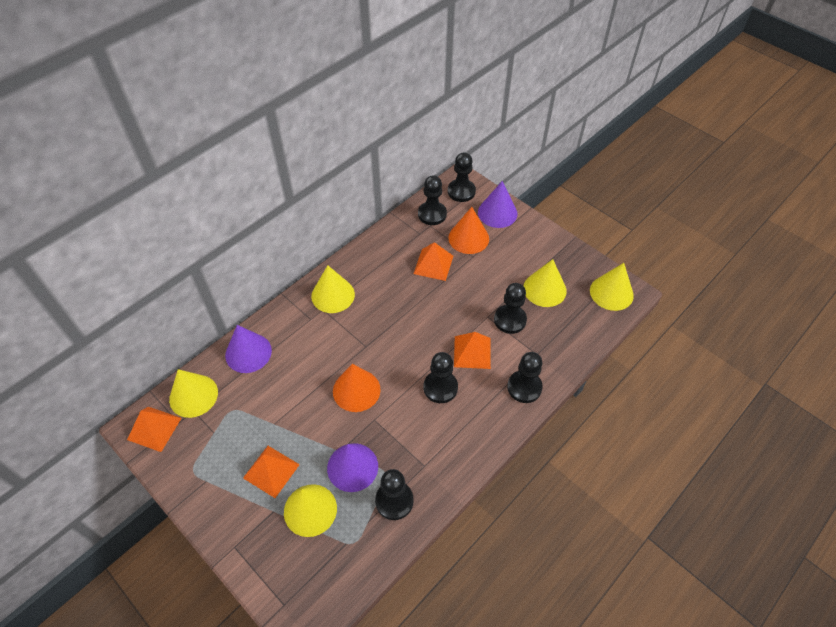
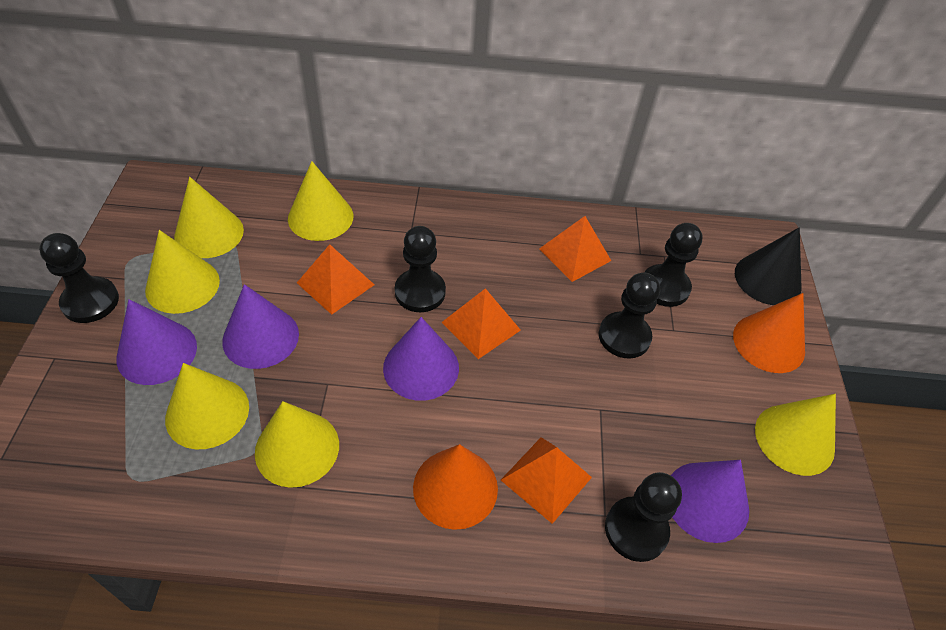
black cone: none = 0 -> [735,227,802,305] = 1
black pawn: [375,469,414,520] [418,175,447,225] [423,352,458,403] [448,152,476,202] [494,283,527,334] [507,352,543,403] = 6 -> [39,233,119,323] [395,226,446,312] [599,272,660,358] [605,472,682,562] [644,223,703,307] = 5
purple cone: [225,325,272,373] [327,443,378,492] [478,181,517,228] = 3 -> [116,299,197,385] [222,284,299,369] [383,317,459,401] [671,460,749,543] = 4
yellow cone: [169,369,218,418] [284,484,337,537] [311,265,355,313] [524,259,567,307] [590,263,634,311] = 5 -> [145,230,220,314] [165,363,249,449] [174,177,244,258] [255,401,339,488] [288,161,353,241] [755,394,836,476] = 6

